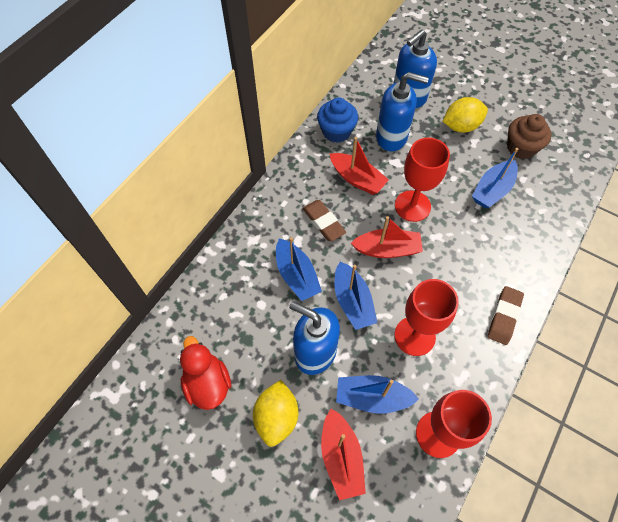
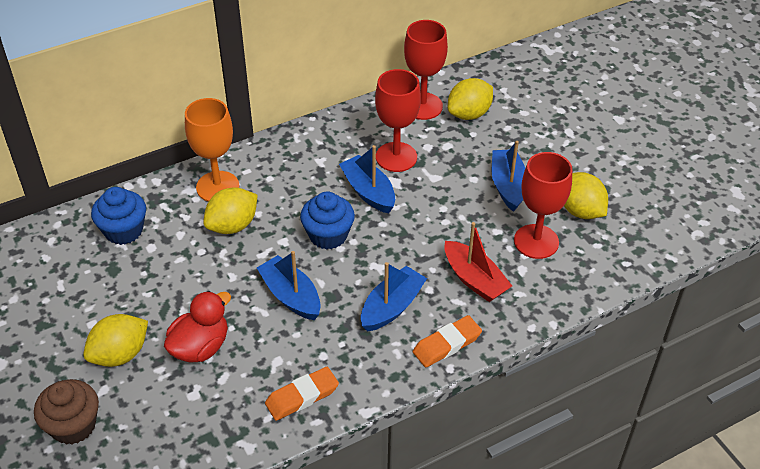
blue cupcake: [317,97,358,143] = 1 -> [91,187,146,245] [300,191,355,250] = 2
blue soap dispenser: [289,301,340,375] [376,72,429,151] [393,29,437,108] = 3 -> none = 0
brown eraser: [302,200,346,241] [487,286,524,345] = 2 -> none = 0
orange eraser: none = 0 -> [265,367,339,421] [413,315,482,367] = 2
orange goblet: none = 0 -> [185,98,239,202] = 1
red boat: [321,409,366,500] [330,137,389,195] [351,216,423,258] = 3 -> [444,222,512,302] = 1
yellow lemon: [253,380,298,447] [443,97,488,133] = 2 -> [83,314,148,367] [203,187,258,234] [448,78,493,120] [564,172,608,219] = 4

